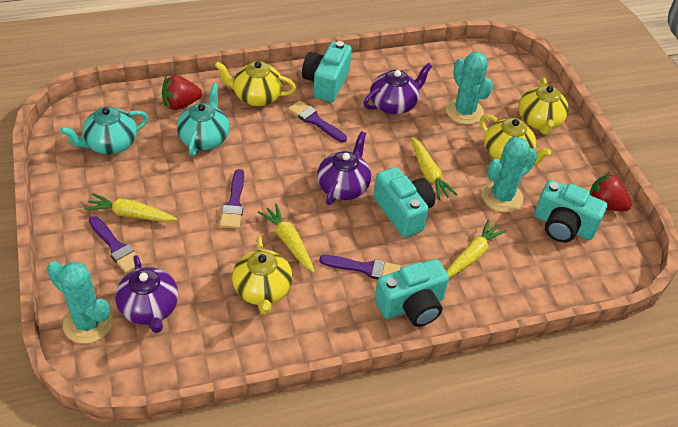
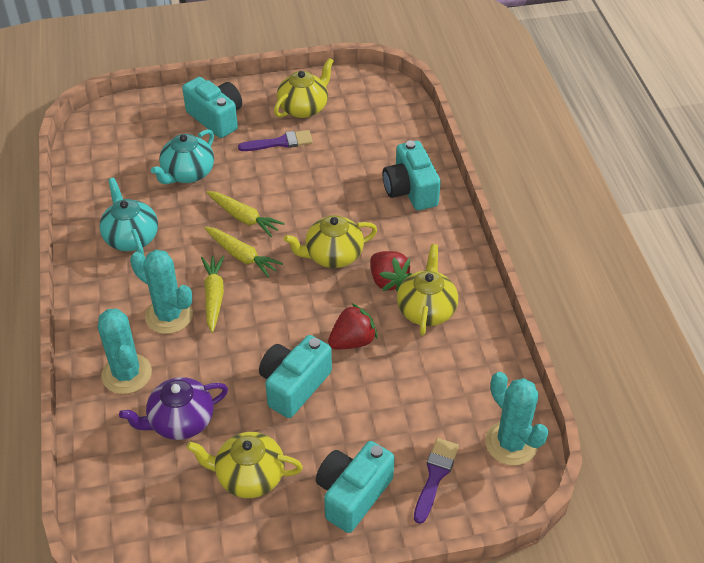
purple brush: [89,216,143,273] [220,169,244,229] [288,100,347,142] [319,255,401,280] = 4 -> [238,130,313,151] [414,438,459,524] = 2
purple teapot: [115,255,178,333] [317,131,371,205] [364,63,432,115] = 3 -> [119,377,228,440] = 1
yellow carrot: [84,193,177,222] [258,204,315,273] [412,137,457,200] [446,220,506,278] = 4 -> [201,255,224,333] [204,227,283,278] [206,191,285,237] = 3

